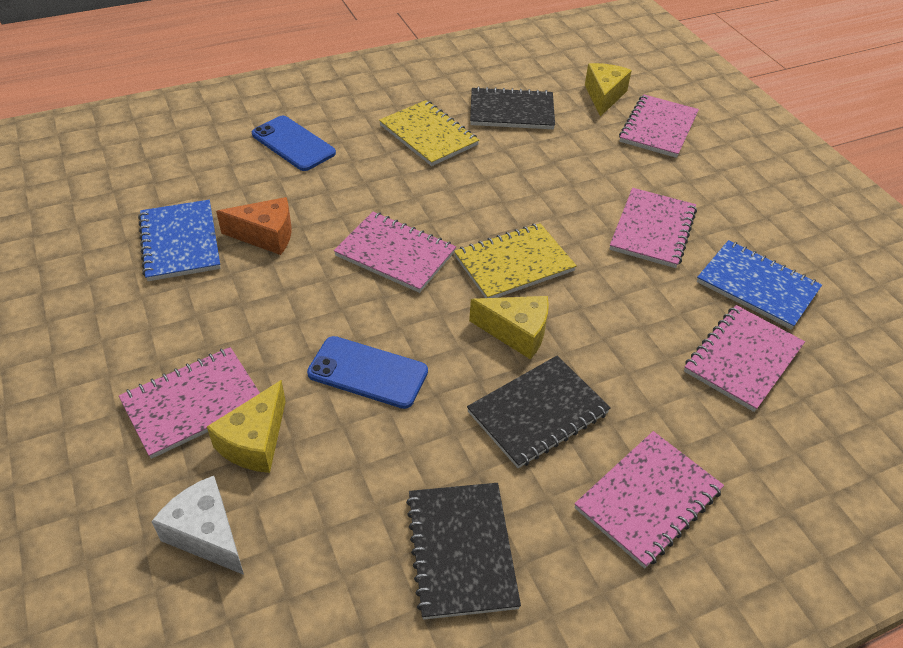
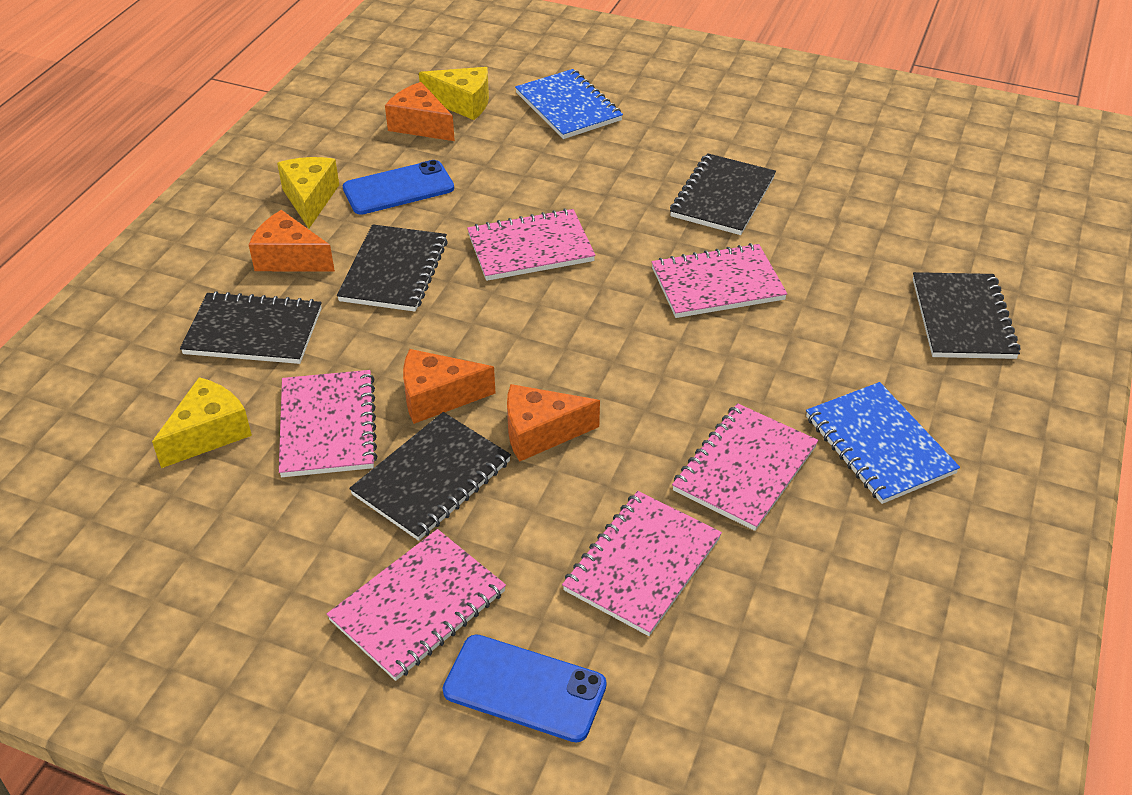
black notebook: [406,483,521,620] [467,356,611,468] [470,86,555,129] = 3 -> [180,291,322,364] [337,224,448,312] [349,412,511,541] [670,153,776,235] [913,272,1020,359] = 5
orange cheese: [216,197,291,255] = 1 -> [249,210,335,271] [385,82,455,141] [403,349,496,424] [507,384,600,462] = 4
white cheese: [151,476,244,575] = 1 -> none = 0
yellow notebook: [379,100,479,166] [454,223,577,298] = 2 -> none = 0

